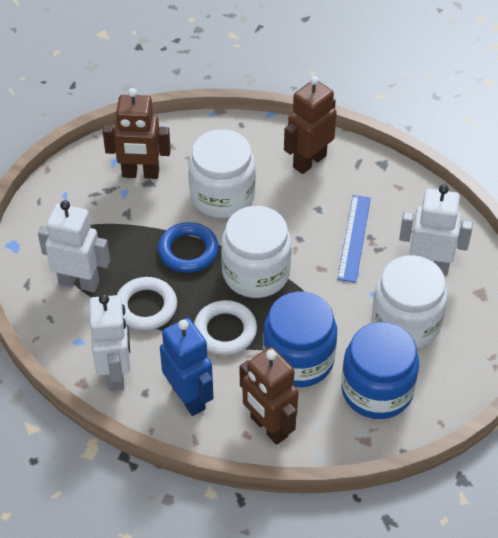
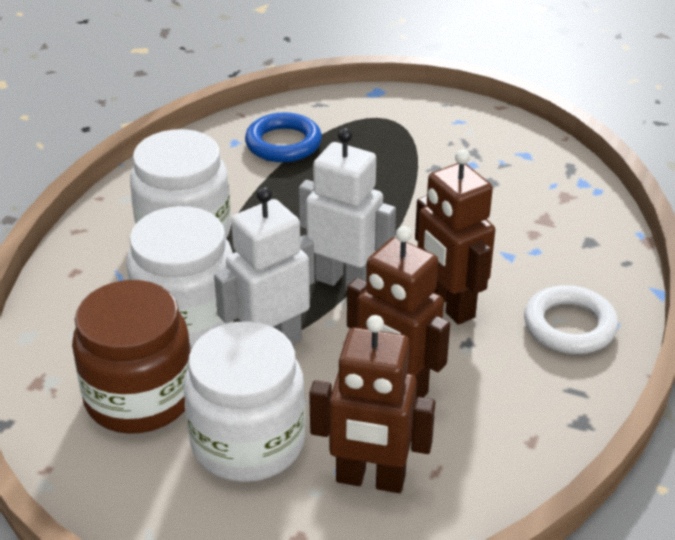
blue jar: [263,292,337,387] [341,322,419,419] = 2 -> none = 0
blue robot: [160,318,214,416] = 1 -> none = 0
blue ruler: [337,195,371,283] = 1 -> none = 0
brown jar: none = 0 -> [72,280,191,434] = 1
white ring: [117,277,177,330] [194,300,257,355] = 2 -> [524,285,618,354] = 1
white robot: [38,200,110,292] [89,294,131,391] [399,184,473,276] = 3 -> [214,187,315,344] [299,128,396,290] = 2

